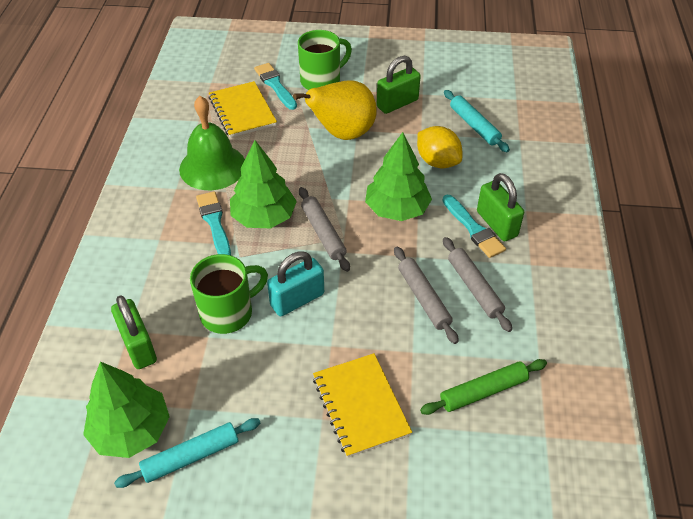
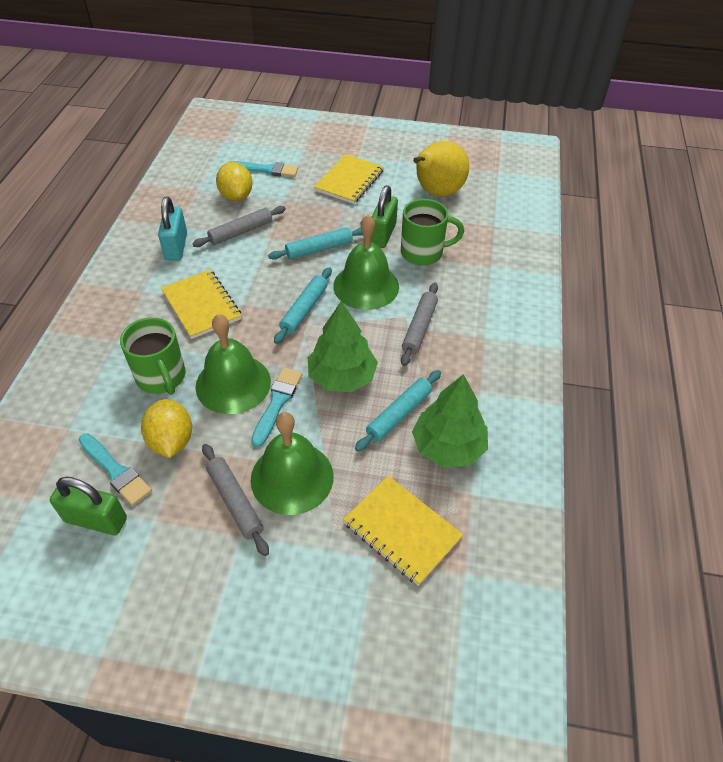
green bell: [179,96,245,190] = 1 -> [196,314,271,414] [251,412,334,515] [333,215,399,310] = 3
green padlock: [111,295,157,369] [376,56,421,114] [477,173,524,241] = 3 -> [50,477,127,535] [371,185,398,248] = 2
green rolling pin: [420,359,547,415] = 1 -> none = 0
green tree: [83,362,170,458] [230,140,297,228] [365,132,432,221] = 3 -> [307,301,378,392] [412,374,488,467] = 2
turquoise rolling pin: [114,418,260,488] [444,90,510,152] = 2 -> [268,227,363,260] [274,267,332,344] [355,370,441,452] = 3
yellow lemon: [417,126,463,169] = 1 -> [141,399,192,458] [216,162,253,201] = 2
yellow notebook: [209,81,277,138] [313,353,412,458] = 2 -> [161,270,242,339] [314,154,384,204] [343,476,463,586] = 3

